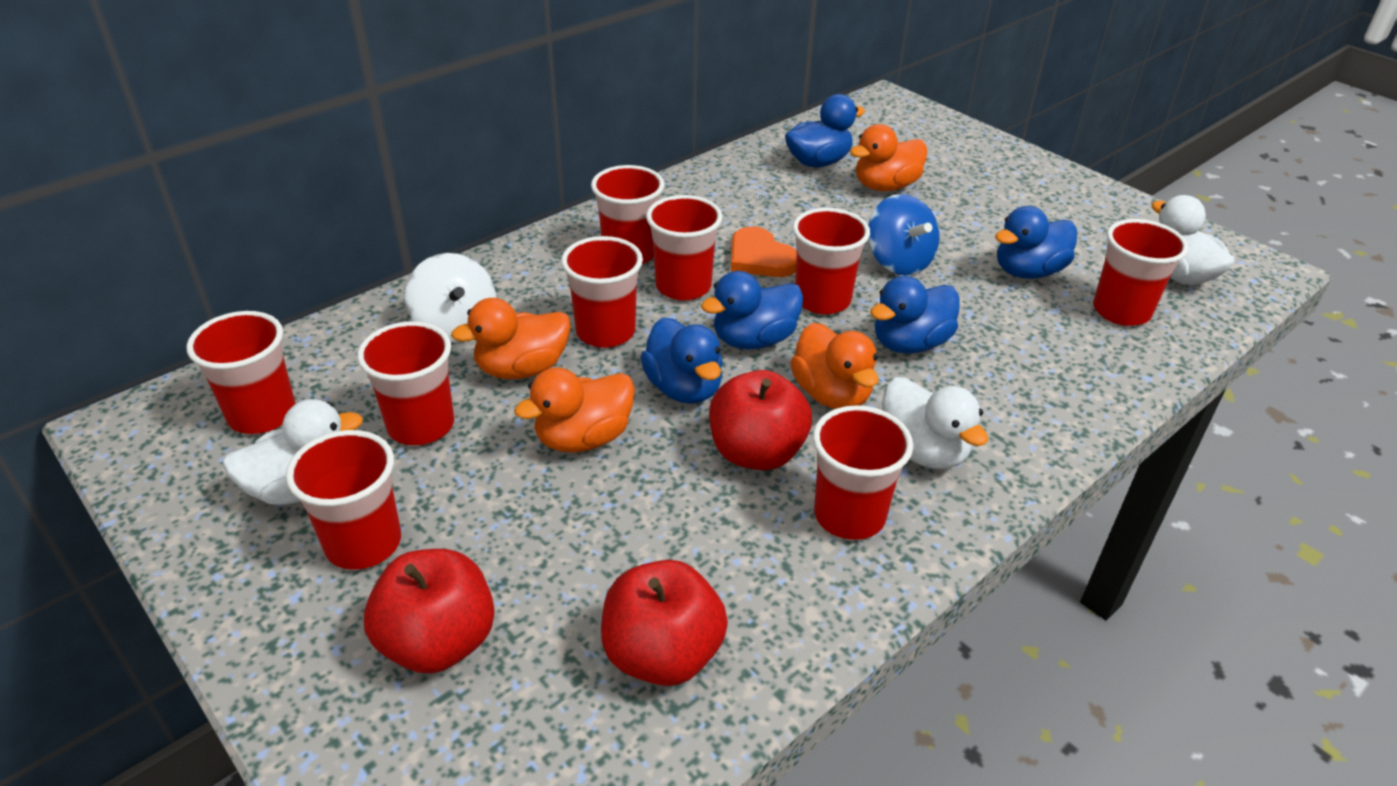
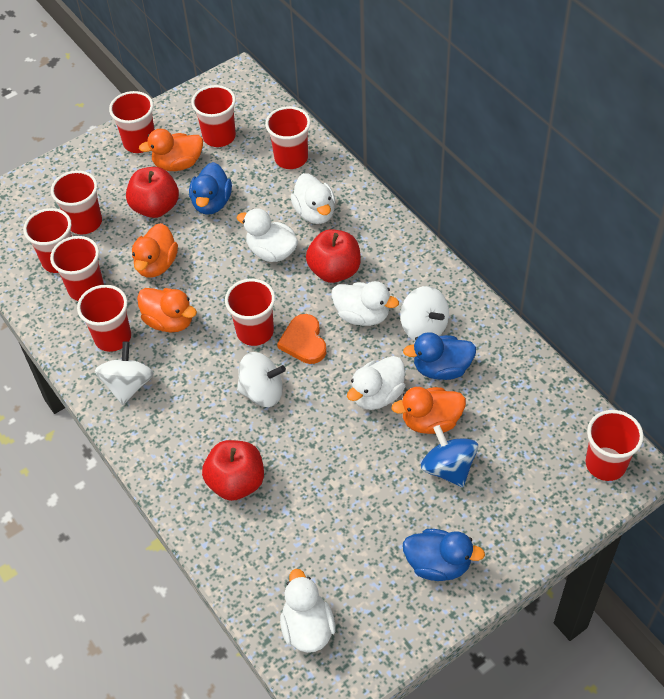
blue duck: [640,317,723,404] [701,271,804,349] [785,94,865,167] [870,276,960,354] [995,206,1077,279] = 5 -> [189,162,232,215] [403,332,476,380] [403,529,485,581] = 3
white duck: [222,399,363,505] [882,377,988,469] [1151,195,1235,285] = 3 -> [237,208,298,262] [280,569,335,653] [290,173,335,224] [331,281,399,326] [347,356,406,410] = 5
white spinning top: [405,253,496,343] = 1 -> [95,341,154,405] [237,352,286,407] [400,286,449,341] = 3

